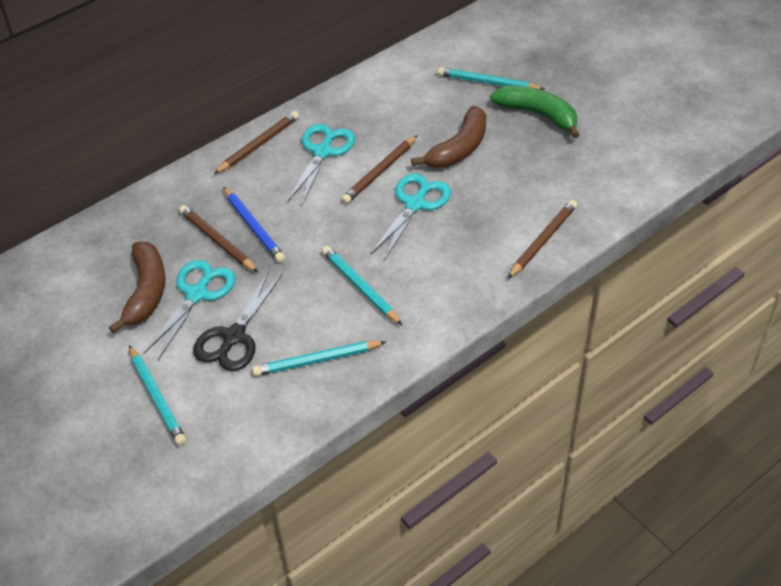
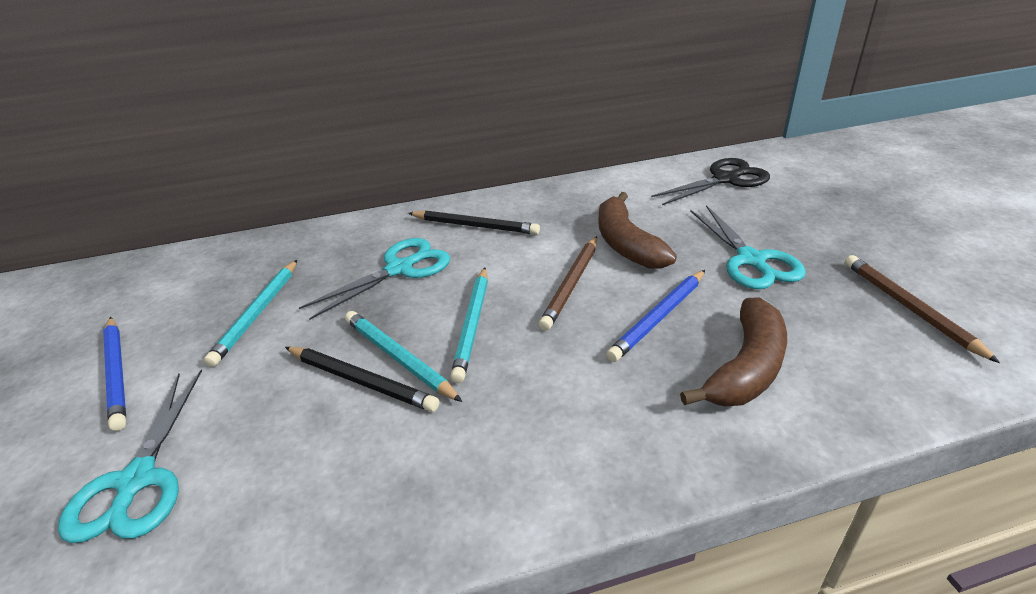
black pencil: none = 0 -> [285,347,439,412] [408,210,540,235] = 2
blue pencil: [223,187,285,262] = 1 -> [103,317,126,431] [606,270,705,362] = 2
brown pencil: [179,205,258,272] [214,111,299,174] [341,135,418,204] [508,200,577,279] = 4 -> [539,236,597,331] [845,255,1000,363] = 2
green banana: [490,85,579,138] = 1 -> none = 0
turquoise pencil: [129,345,186,446] [252,341,386,376] [322,246,402,325] [437,67,545,90] = 4 -> [204,260,297,367] [345,311,462,402] [450,268,488,383] = 3

